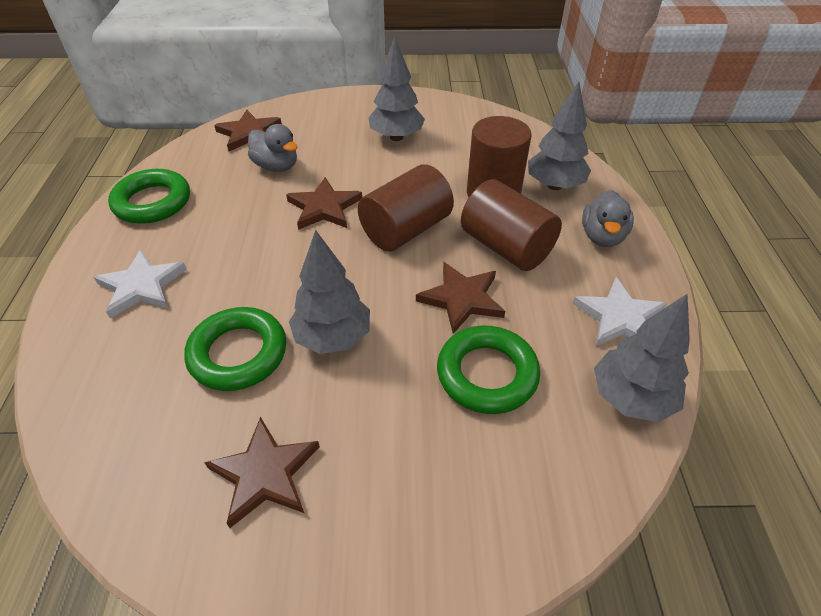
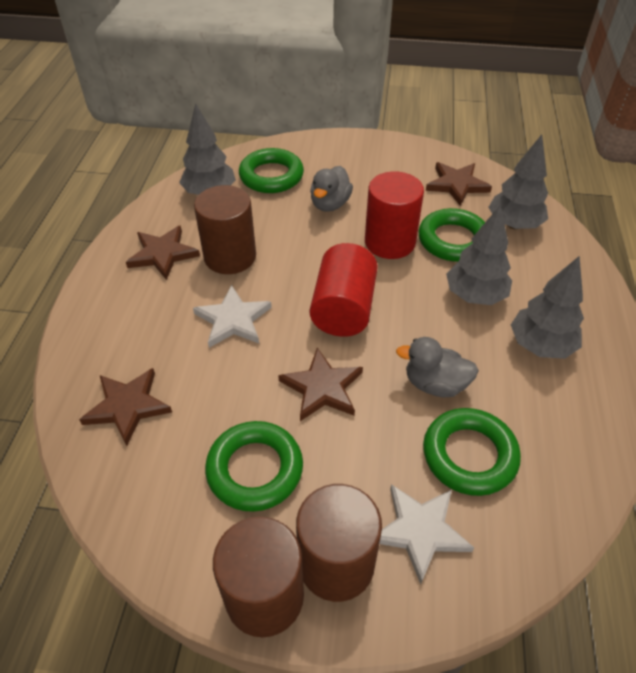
green ring: [108,169,190,224] [184,307,286,391] [437,325,540,414] = 3 -> [205,421,303,512] [239,148,304,193] [418,208,485,262] [423,408,521,496] = 4
red cylinder: none = 0 -> [310,243,378,337] [365,171,424,259] = 2

